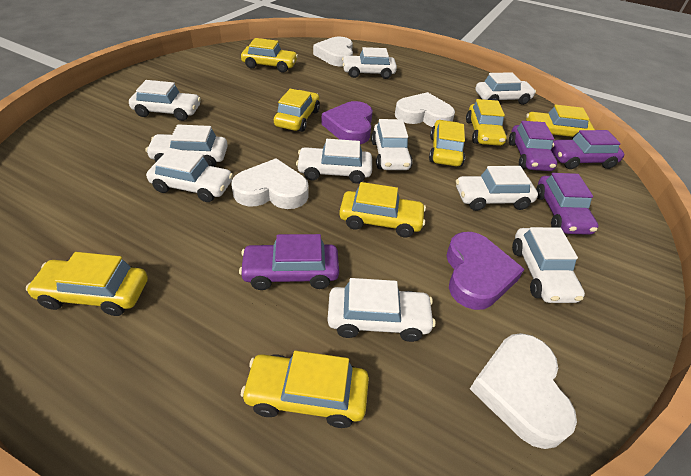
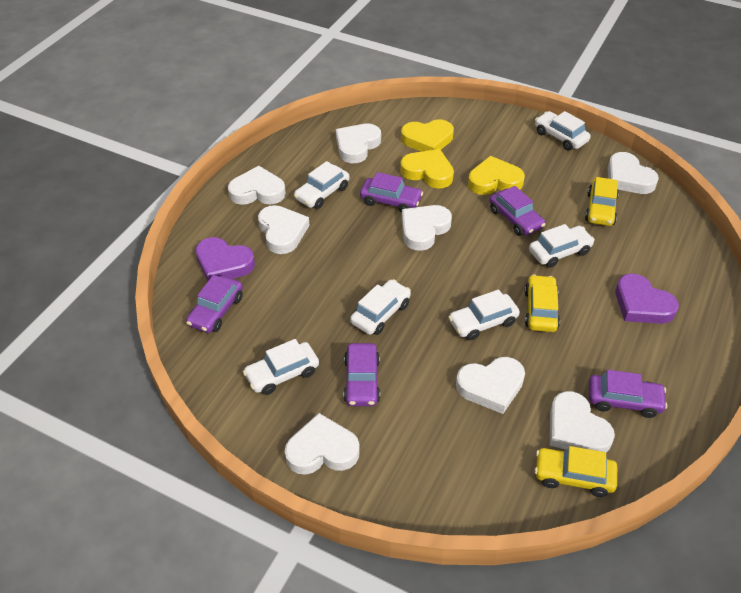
purple car: [239,234,339,290] [509,121,557,171] [536,173,598,235] [551,130,624,169] = 4 -> [186,275,243,333] [343,343,380,406] [360,172,423,213] [490,186,545,236] [589,370,667,418] = 5
white car: [129,80,201,121] [145,125,228,167] [146,148,233,202] [296,139,372,184] [327,278,436,342] [342,47,397,79] [371,119,413,170] [456,166,538,211] [475,72,536,105] [512,227,585,303] = 10 -> [243,339,319,395] [294,161,350,209] [350,279,411,335] [448,289,520,340] [529,224,595,268] [535,111,591,151] = 6
white heart: [231,158,309,209] [313,37,353,67] [395,92,455,127] [470,333,577,449] = 4 -> [228,166,286,205] [258,205,310,254] [285,413,360,475] [336,124,381,163] [402,205,452,251] [456,357,525,414] [550,391,615,453] [608,152,659,194] = 8
yellow car: [26,252,148,316] [241,38,298,73] [241,351,369,428] [274,89,320,132] [339,182,426,237] [429,120,465,166] [466,99,507,146] [526,105,595,139] = 8 -> [524,274,560,332] [535,446,617,497] [585,177,619,226] = 3
yellow heart: none = 0 -> [400,149,454,189] [401,119,454,152] [468,156,525,195] = 3

